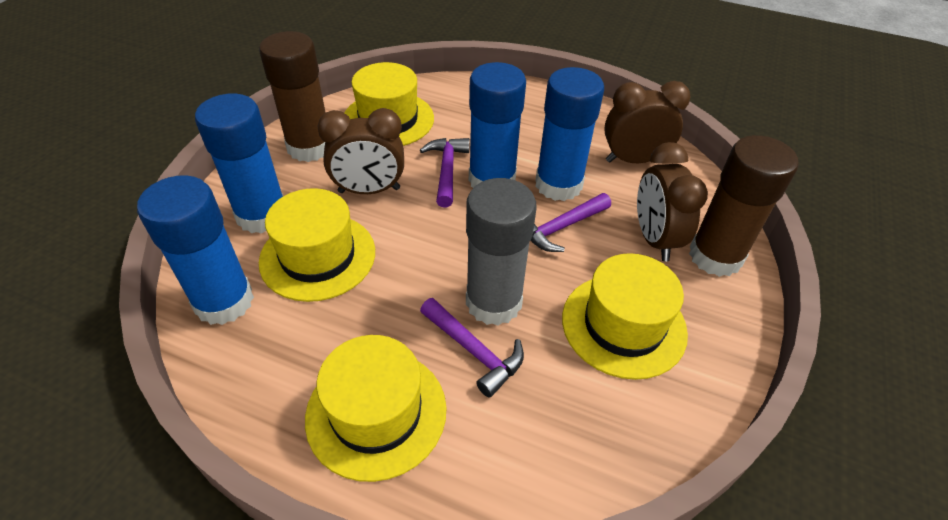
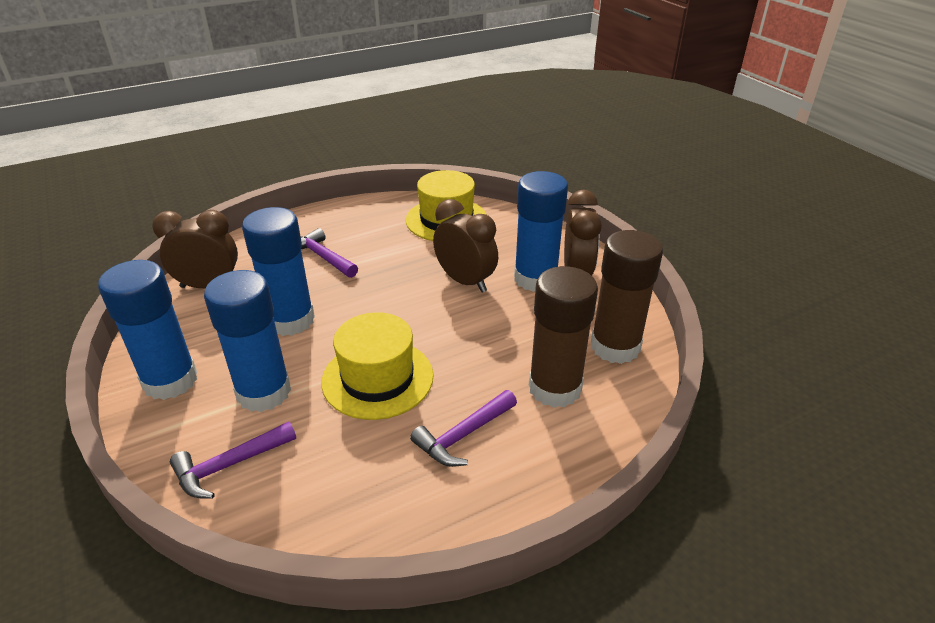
grey glue stick: [466,178,537,326] = 1 -> none = 0
yellow hat: [259,188,375,302] [305,335,447,482] [345,62,434,146] [562,253,688,380] = 4 -> [321,312,434,420] [406,170,487,241] = 2

